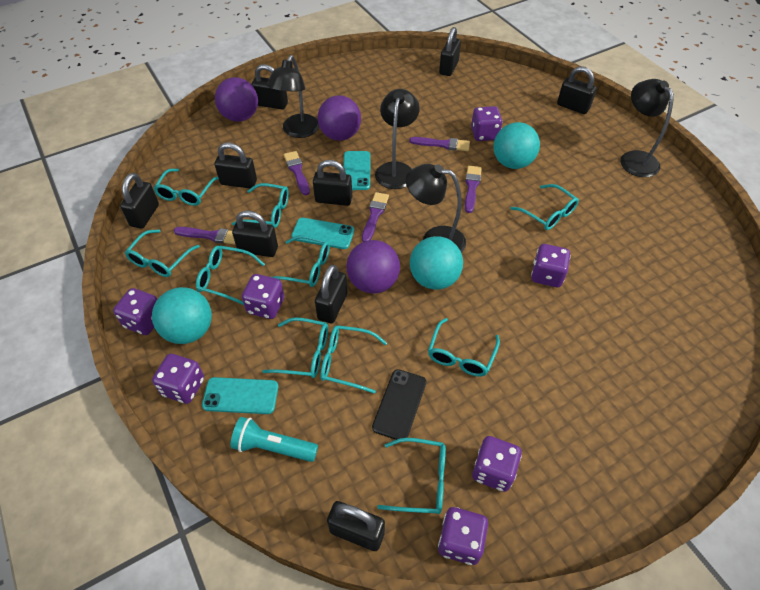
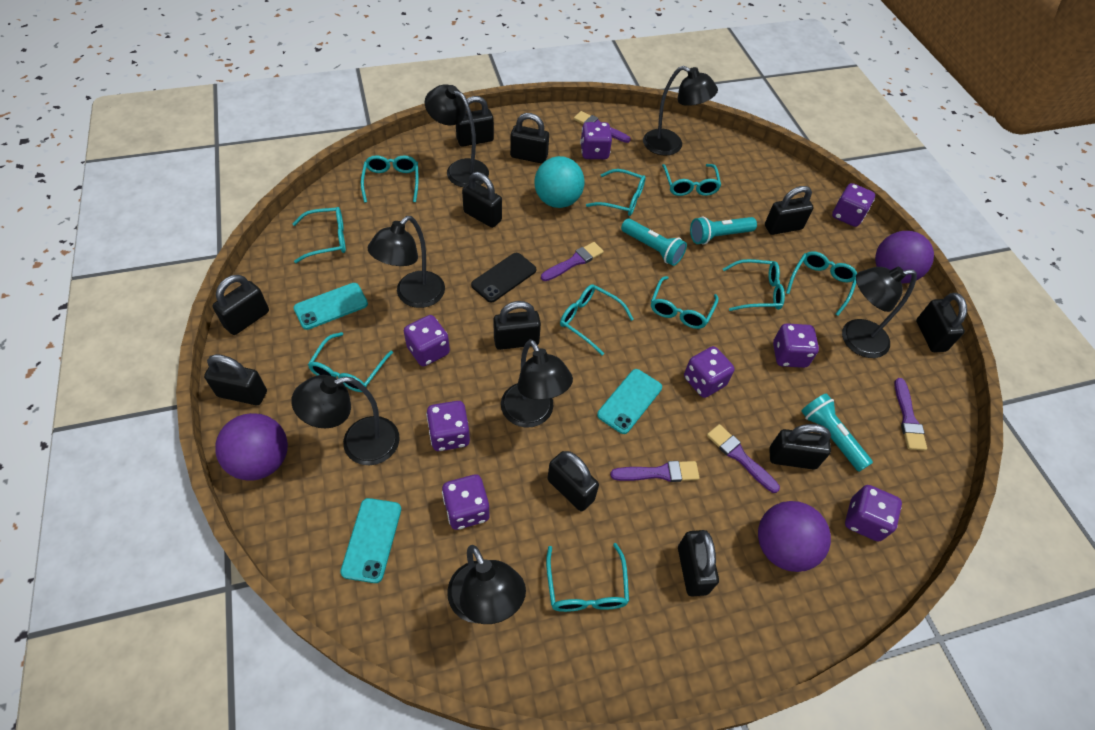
black lamp: [267,55,319,138] [375,89,420,189] [406,164,466,253] [620,79,674,177] = 4 -> [291,375,400,465] [368,216,445,308] [425,84,489,187] [447,545,526,624] [501,339,573,428] [643,66,718,156] [842,267,917,358] = 7
black padlock: [120,173,159,229] [215,142,257,188] [232,211,278,257] [251,64,288,109] [313,160,352,206] [315,264,347,323] [327,501,385,551] [439,27,461,76] [557,66,597,114] = 9 -> [204,354,267,405] [212,275,269,335] [456,96,494,147] [462,172,502,228] [493,301,541,350] [510,113,549,164] [547,451,599,511] [678,530,719,597] [765,186,814,235] [769,424,831,470] [916,293,967,352] = 11
purple dice: [113,288,158,335] [152,354,204,404] [242,274,284,319] [438,507,488,565] [471,106,503,141] [472,436,522,492] [531,244,571,287] = 7 -> [404,315,450,366] [426,401,470,451] [442,474,489,530] [580,122,612,159] [684,346,735,398] [773,323,819,368] [832,183,875,227] [845,485,902,542] = 8
turquoise ball: [152,287,212,344] [410,236,463,290] [493,122,540,169] = 3 -> [534,156,584,208] = 1
turquoise flashlight: [231,417,318,462] = 1 -> [621,219,687,266] [690,216,757,245] [801,393,873,472] = 3

